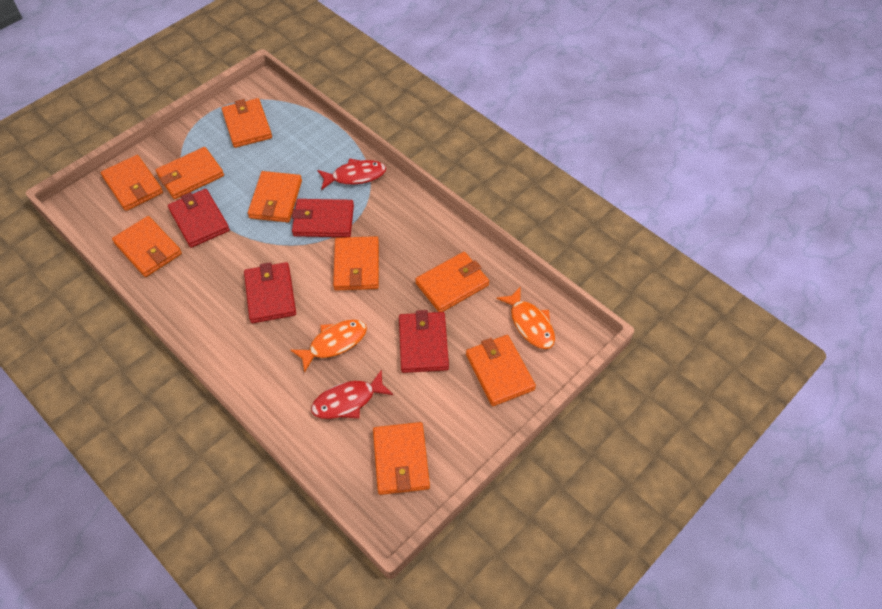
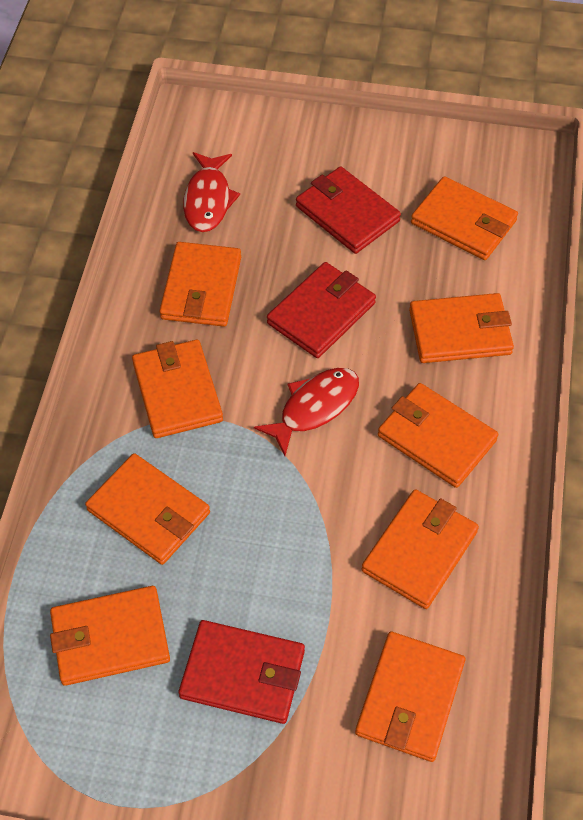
orange fish: [291,320,367,373] [496,286,555,349] = 2 -> none = 0
red wallet: [168,189,230,248] [244,262,296,323] [292,199,354,237] [399,310,449,373] = 4 -> [179,620,305,724] [267,262,376,358] [296,166,401,254] = 3

